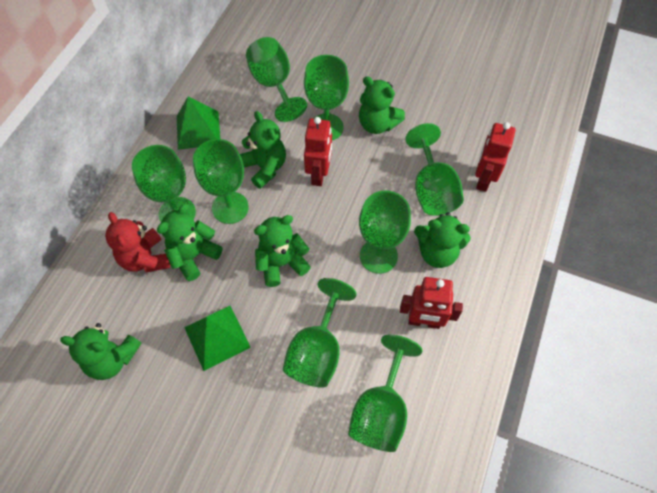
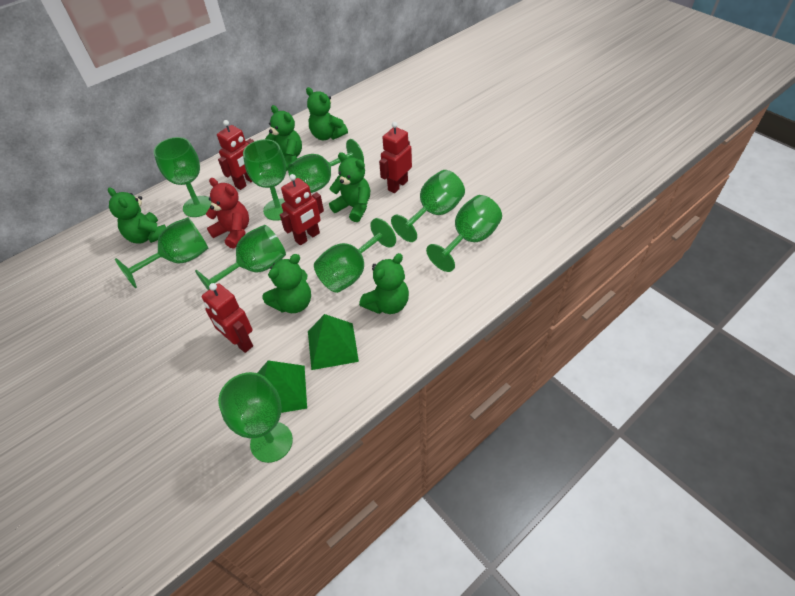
green goblet: [132,145,196,222] [193,139,249,224] [246,37,307,122] [283,278,357,388] [304,55,349,140] [348,334,422,452] [359,191,411,274] [406,123,464,216] = 8 -> [115,217,209,288] [154,137,211,217] [195,225,286,290] [218,372,293,463] [243,139,286,221] [288,139,364,193] [314,218,396,293] [391,170,465,242] [426,195,502,272] = 9
red robot: [304,117,332,186] [400,277,463,329] [475,122,516,192] = 3 -> [202,283,253,353] [217,120,254,190] [280,174,324,245] [379,122,412,193] = 4

